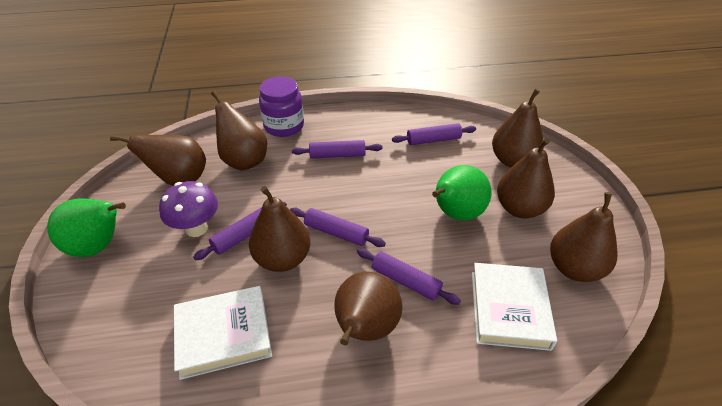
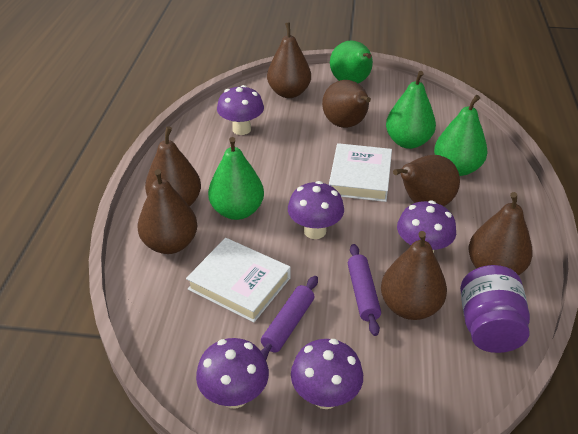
green pear: [47,198,126,257] [432,165,492,220] = 2 -> [208,137,264,220] [330,40,373,83] [386,71,436,149] [434,95,488,176] = 4
purple mushroom: [159,181,218,237] = 1 -> [196,338,269,408] [217,85,264,135] [288,181,344,239] [291,339,363,409] [397,201,456,253] = 5
purple rolling pin: [193,202,287,260] [290,208,386,247] [292,140,383,158] [357,248,461,305] [392,123,476,145] = 5 -> [261,276,318,360] [348,244,381,336] = 2

